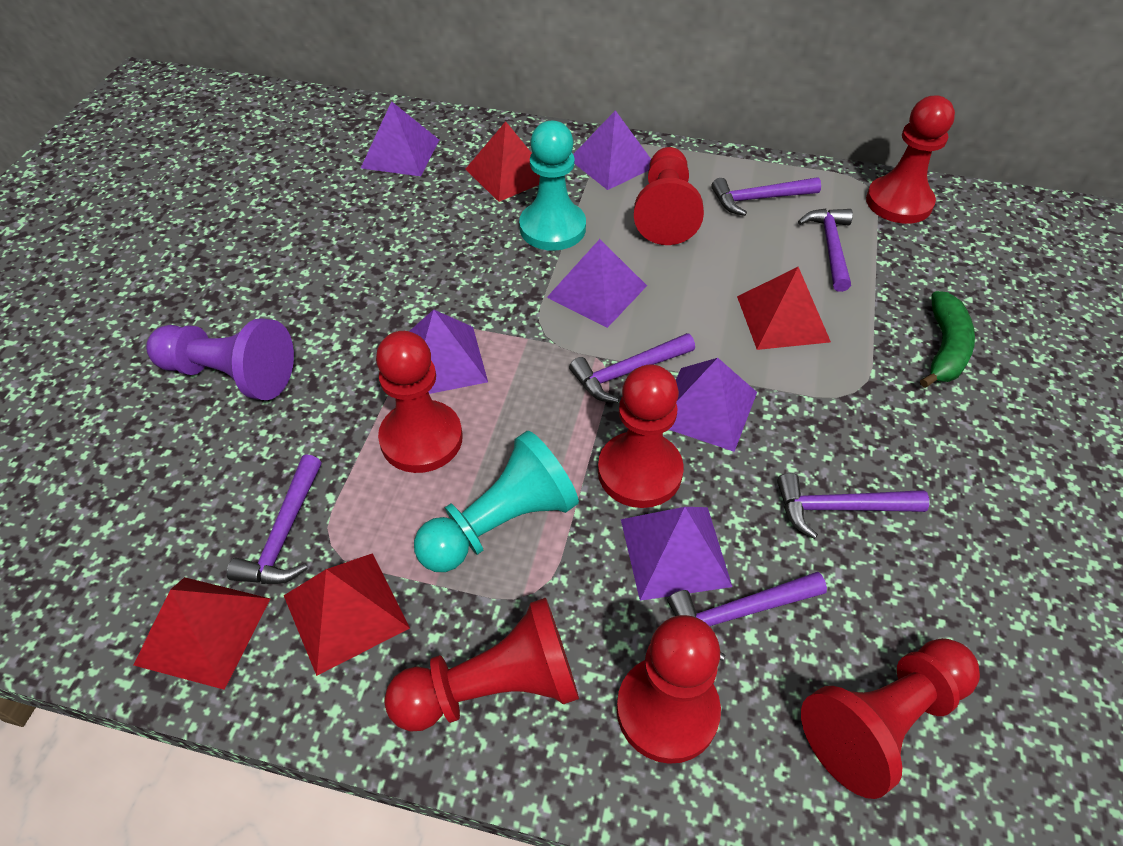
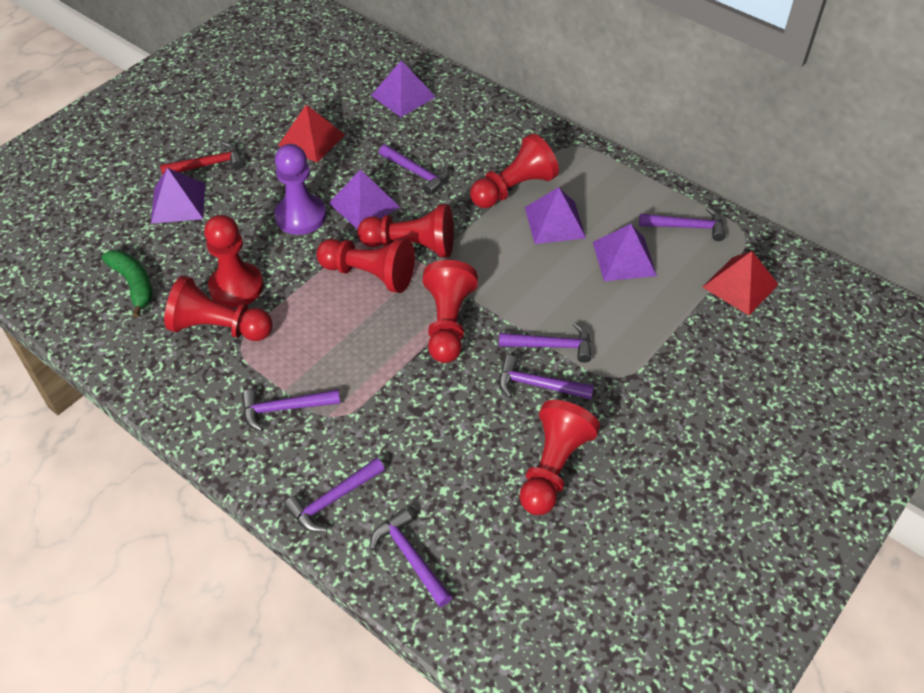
purple hammer: [227,454,322,584] [569,333,695,403] [668,572,827,661] [711,177,821,216] [777,473,929,539] [798,209,853,292] = 6 -> [242,389,340,431] [284,458,385,532] [370,509,452,607] [379,144,449,195] [499,322,592,363] [499,355,594,399] [639,207,725,241] = 7
purple pyramid: [361,101,439,176] [409,309,488,394] [547,239,647,328] [573,110,651,190] [621,507,732,601] [669,358,757,452] = 6 -> [151,168,205,224] [329,169,400,229] [371,60,436,117] [525,187,586,244] [593,224,657,281] = 5
red hammer: none = 0 -> [160,142,244,175] = 1
red pyramid: [133,577,270,690] [284,553,410,676] [466,121,540,202] [737,267,831,350] = 4 -> [278,105,345,162] [702,251,779,315] = 2
turquoise pawn: [414,431,579,572] [519,121,586,251] = 2 -> none = 0

